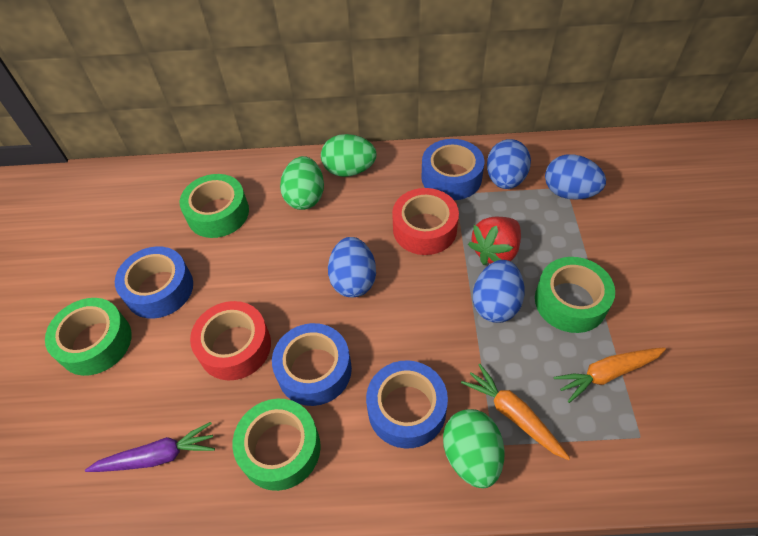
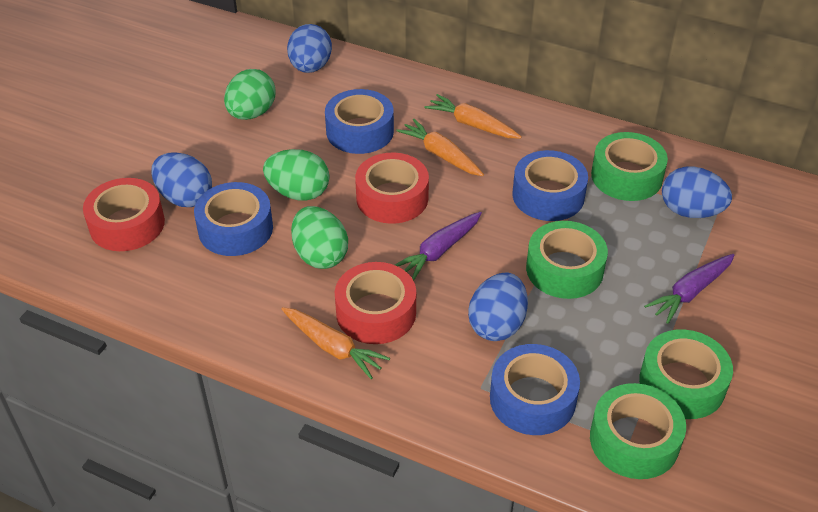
orange carrot: [461,364,570,460] [553,347,666,403] = 2 -> [281,307,390,379] [396,119,484,176] [425,94,522,139] = 3
purple carrot: [85,422,215,472] = 1 -> [395,212,482,281] [644,254,735,324] = 2
red strawberry: [468,217,521,265] = 1 -> none = 0
red tape: [190,301,271,380] [392,188,459,255] = 2 -> [83,178,165,251] [335,262,416,344] [355,153,429,224] = 3

